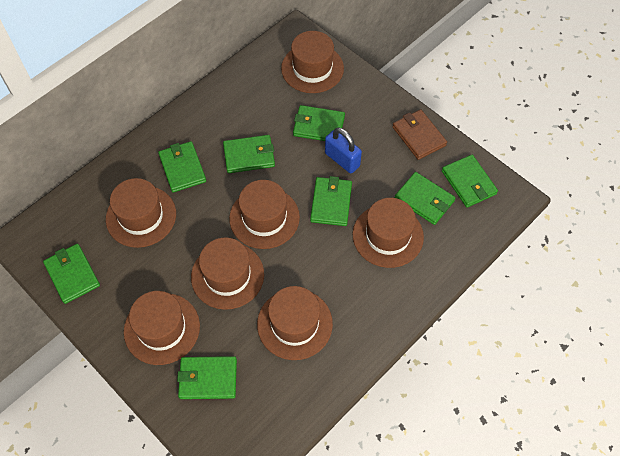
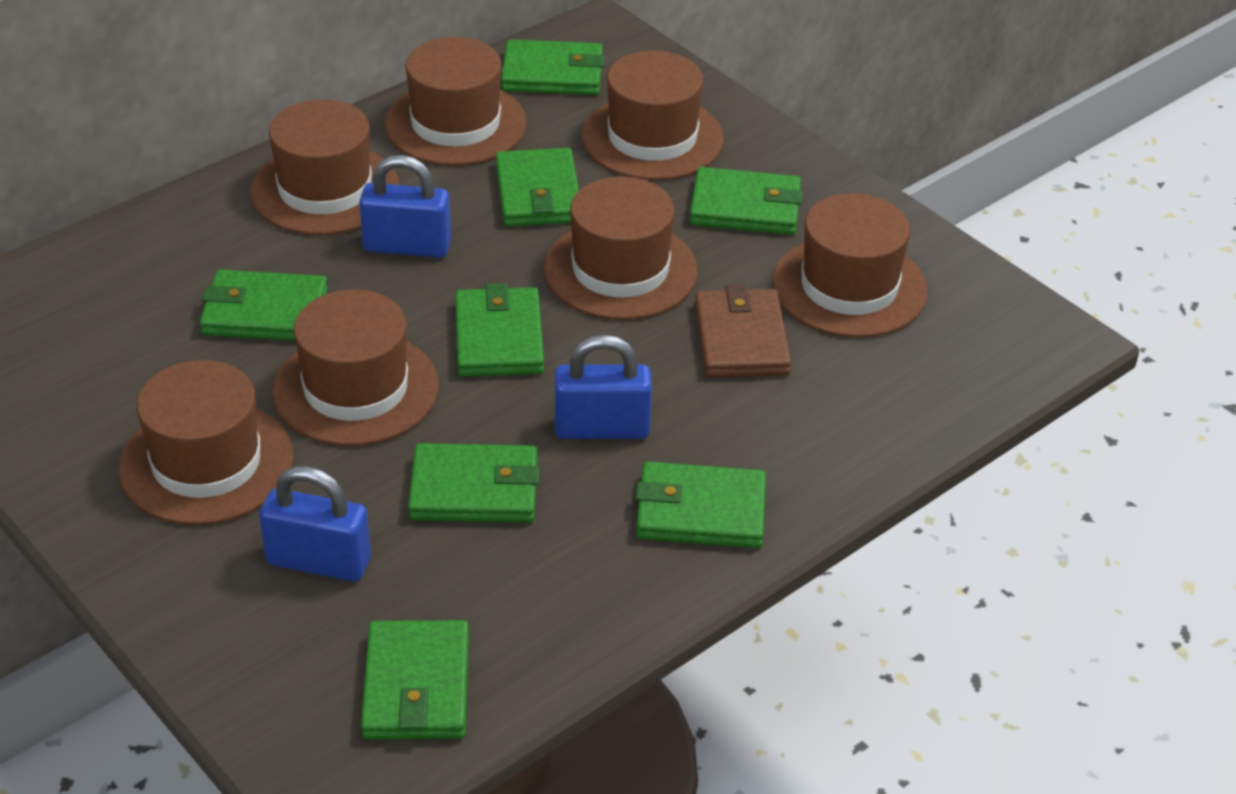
blue padlock: [325,128,362,173] = 1 -> [259,466,371,581] [359,155,451,258] [555,335,652,439] = 3

